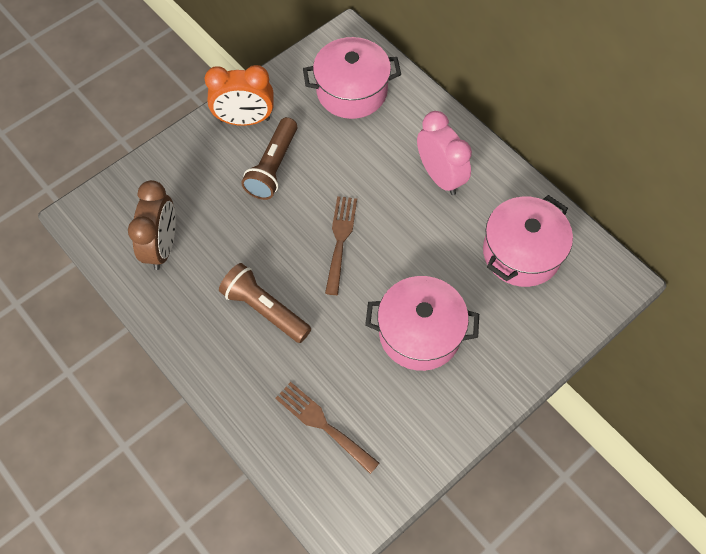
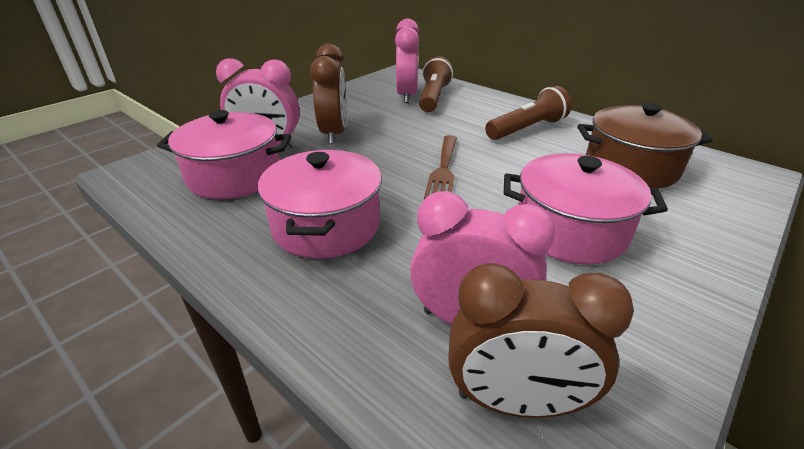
brown clock: [128,180,176,270] = 1 -> [310,44,347,144] [448,263,634,418] = 2
brown fork: [275,382,379,474] [325,196,357,295] = 2 -> [424,135,457,199] = 1
brown pot: none = 0 -> [577,103,713,189] = 1
orange clock: [205,65,274,126] = 1 -> none = 0
pink clock: [417,111,472,195] = 1 -> [216,58,300,148] [395,18,419,103] [410,191,556,324] = 3

